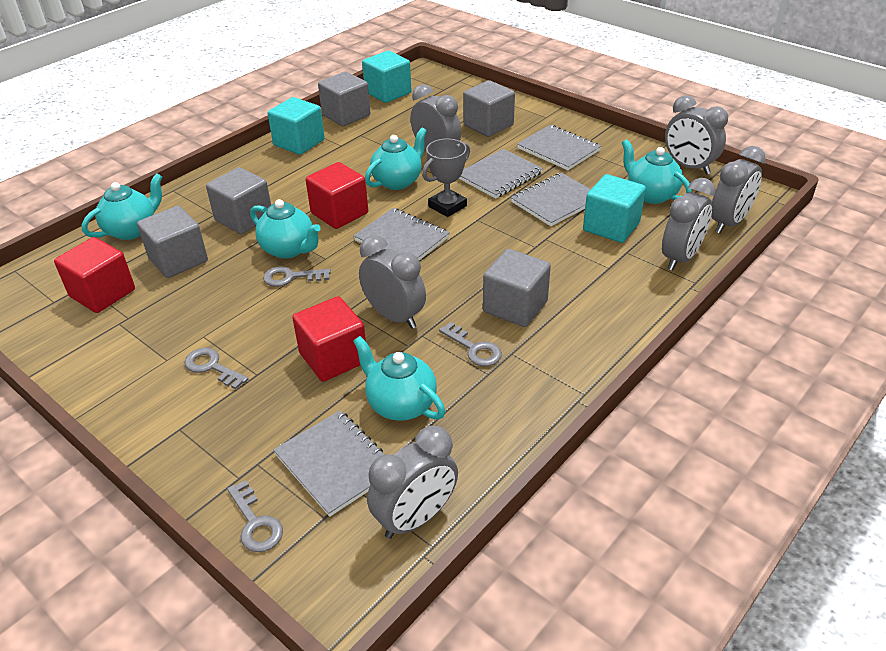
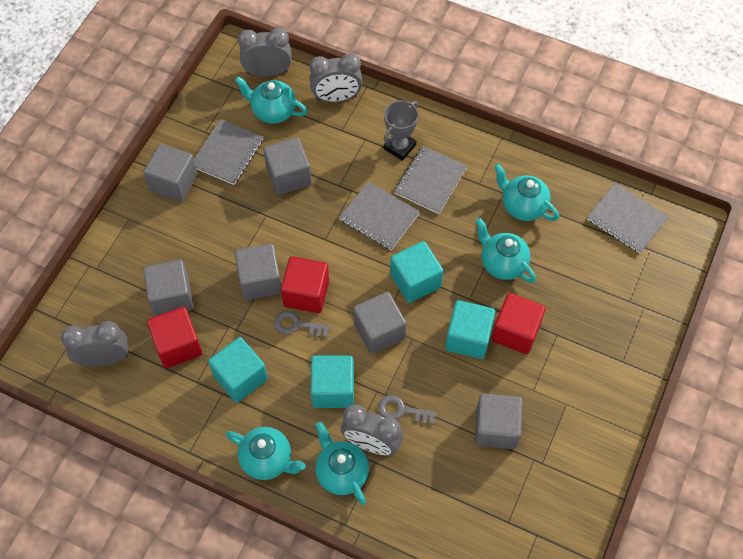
grey clock: [359,235,426,329] [367,426,458,539] [410,84,461,151] [662,178,716,271] [665,95,728,175] [711,146,766,233] = 6 -> [61,321,128,366] [238,28,291,77] [309,53,363,102] [341,404,403,456] = 4
grey cube: [137,206,208,278] [206,167,271,234] [318,72,370,126] [463,80,515,137] [483,249,551,327] = 5 -> [143,144,197,202] [143,259,193,316] [235,244,281,300] [263,137,312,195] [353,292,407,354] [475,393,522,449] = 6
grey key: [185,348,248,389] [227,480,283,552] [263,266,331,287] [439,322,502,366] = 4 -> [274,311,330,338] [378,395,437,425] = 2
grey notebook: [273,410,385,517] [353,208,450,260] [459,149,543,199] [511,173,591,226] [517,125,601,170] = 5 -> [194,119,263,185] [339,181,420,250] [394,146,467,214] [587,183,669,253] = 4
turquoise cube: [268,97,325,155] [362,51,412,103] [583,174,646,243] = 3 -> [208,337,268,403] [310,355,354,408] [390,241,443,303] [445,300,495,359] = 4

